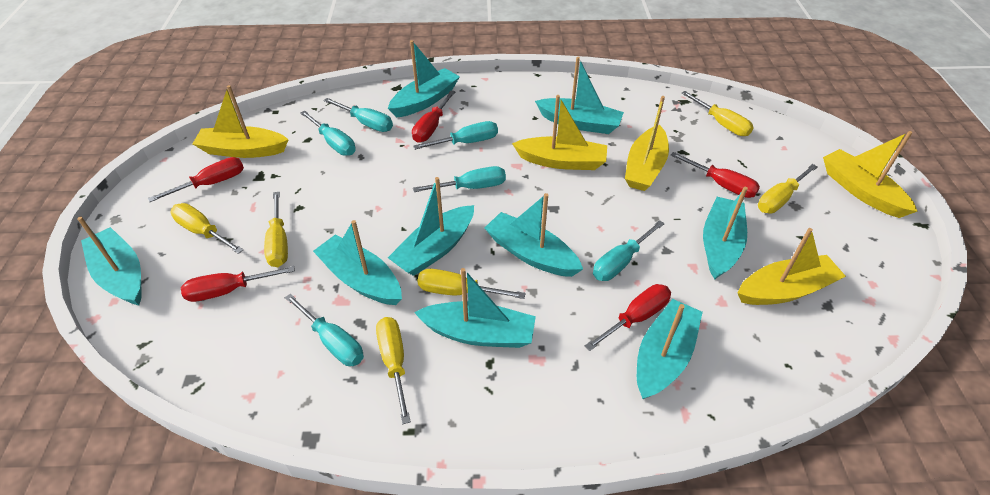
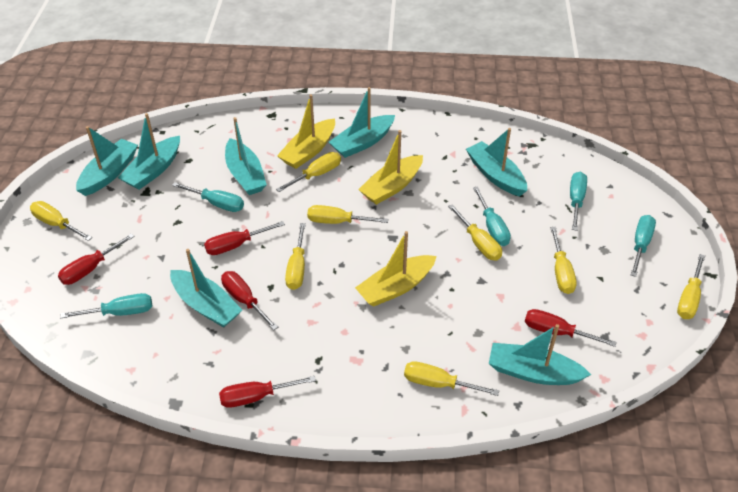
turquoise boat: [77,217,142,305] [313,220,402,305] [388,40,460,118] [388,177,474,276] [414,268,536,348] [485,193,583,277] [535,57,624,134] [637,299,703,399] [703,187,748,279] = 9 -> [76,126,138,196] [118,113,180,190] [170,249,242,328] [225,117,267,195] [329,87,395,158] [466,128,527,197] [489,324,591,385] = 7
turquoise screwdriver: [285,294,364,366] [300,110,356,156] [323,98,393,132] [413,121,498,150] [413,166,506,192] [593,220,665,281] = 6 -> [60,293,152,319] [172,182,244,212] [473,186,511,246] [570,172,587,231] [631,215,656,277] = 5
yellow boat: [192,85,289,158] [512,95,607,170] [625,96,669,191] [738,228,846,305] [823,131,918,218] = 5 -> [277,94,335,169] [355,231,436,307] [358,130,423,205] = 3
yellow screwdriver: [170,203,243,254] [264,192,288,267] [376,317,411,424] [417,269,526,299] [682,91,754,136] [758,164,818,213] = 6 -> [30,201,92,241] [276,152,341,192] [285,223,306,290] [307,205,388,224] [404,361,499,396] [448,204,502,261] [550,227,577,294] [677,254,705,319] = 8

